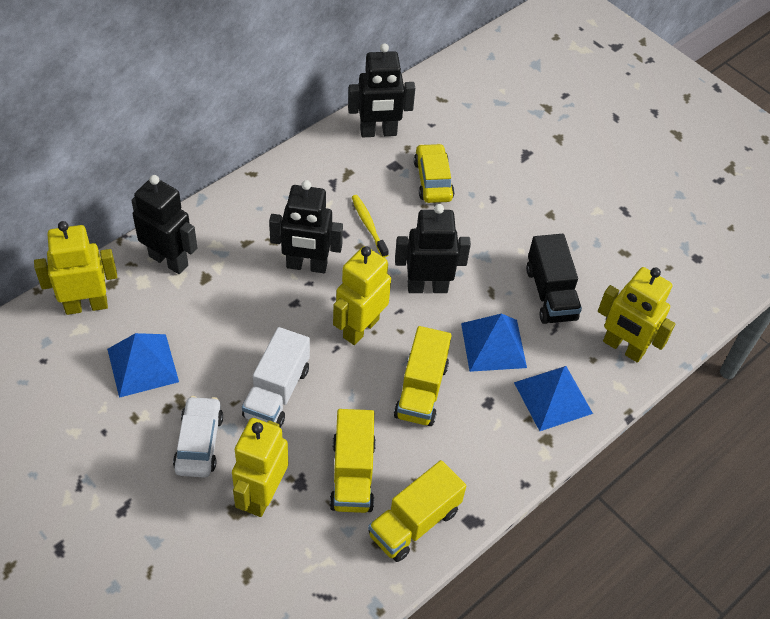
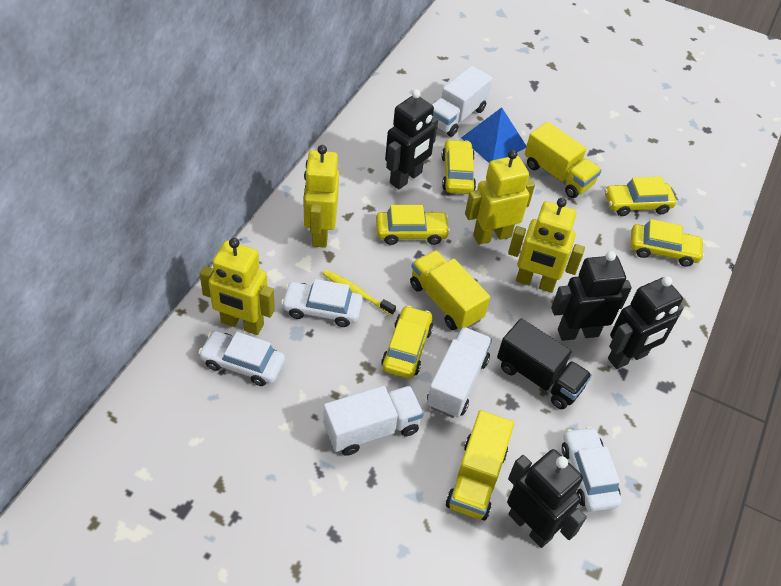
blue pyramid: [107,333,179,398] [461,313,527,372] [514,366,593,431] = 3 -> [461,107,526,163] = 1
white car: [173,396,223,478] = 1 -> [198,331,285,386] [281,279,363,327] [562,426,622,512] = 3
white truck: [242,327,310,427] = 1 -> [323,386,424,456] [427,327,492,418] [432,66,493,137] = 3
yellow car: [414,143,454,203] = 1 -> [376,205,450,245] [381,305,433,379] [442,139,476,194] [605,177,676,216] [630,219,704,267] = 5

